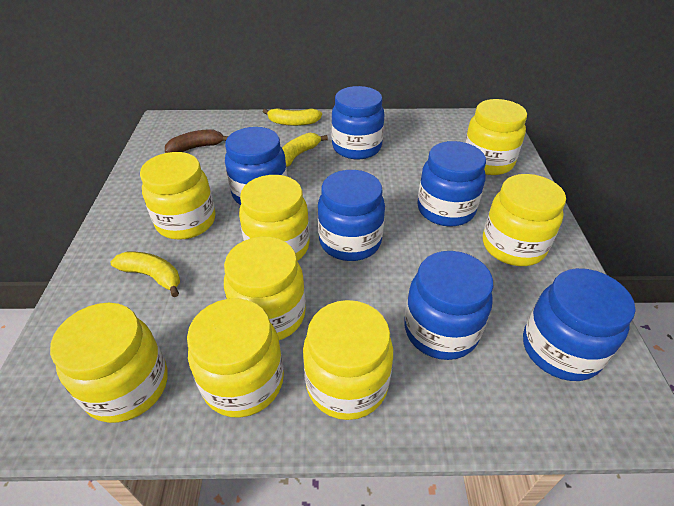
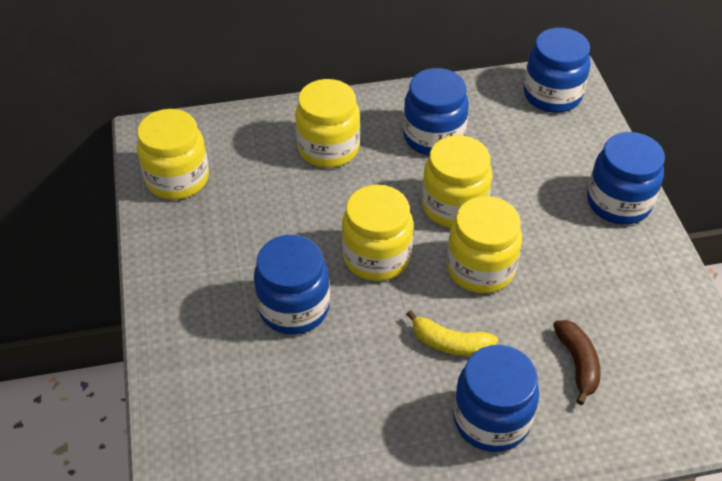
blue jar: [225,127,287,205] [318,170,385,261] [331,86,384,159] [404,251,493,360] [417,141,486,226] [523,268,635,381] = 6 -> [254,235,330,334] [403,68,469,155] [453,345,539,452] [524,28,590,113] [587,132,665,225] = 5
yellow banana: [111,252,180,297] [263,108,322,126] [282,133,328,167] = 3 -> [406,310,498,356] = 1
yellow jar: [50,303,168,423] [140,152,216,240] [187,298,284,418] [224,236,306,340] [239,175,310,261] [303,300,393,420] [465,99,527,175] [483,174,566,266] = 8 -> [137,109,209,200] [295,79,360,168] [342,185,413,281] [422,135,493,228] [447,196,522,293] = 5

